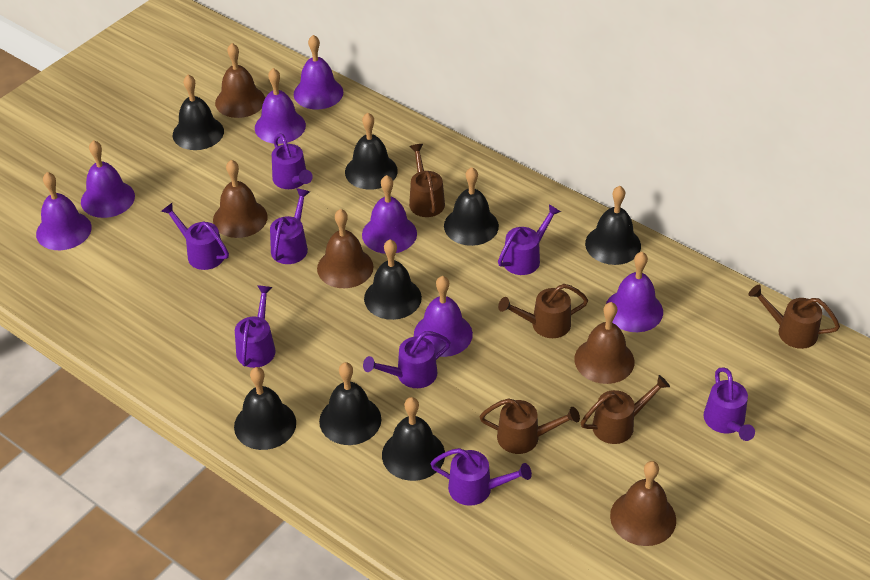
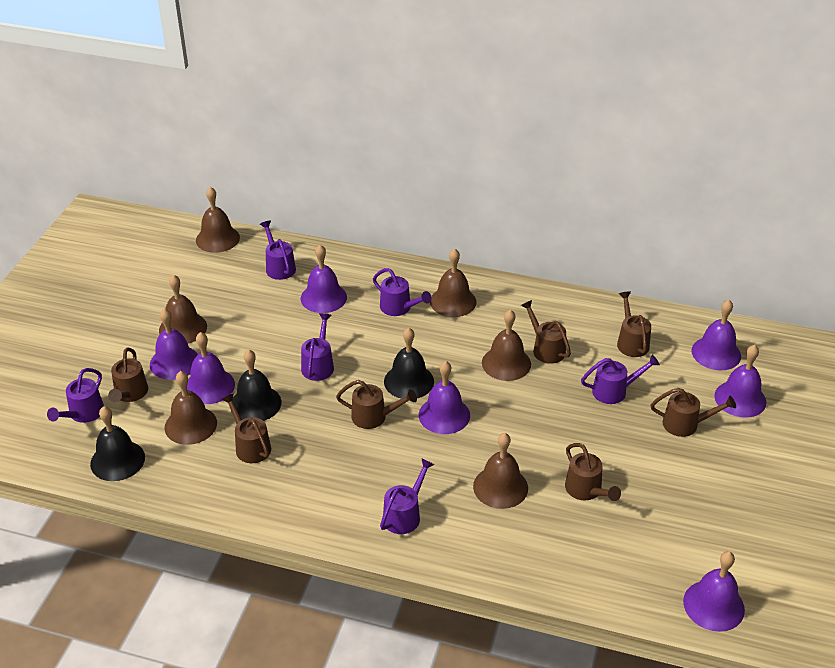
black bell: [173,75,224,150] [234,367,296,450] [319,362,381,445] [345,113,398,190] [364,240,422,320] [382,397,445,481] [444,167,499,246] [585,186,641,265] = 8 -> [90,406,145,481] [231,349,281,421] [384,327,434,399] = 3
brown bell: [213,160,268,238] [215,43,265,118] [317,209,373,288] [574,302,634,384] [610,461,676,546] = 5 -> [159,275,207,344] [164,371,217,445] [196,187,240,253] [430,249,477,317] [473,433,528,509] [482,310,531,381] = 6
brown watering can: [409,144,445,217] [480,398,580,454] [498,284,588,338] [581,375,670,444] [749,285,840,349] = 5 -> [108,348,148,402] [222,393,271,463] [336,380,417,429] [521,300,571,364] [565,443,621,501] [617,291,651,357] [650,388,736,437] = 7
purple watering can: [161,203,229,270] [235,285,276,368] [270,188,310,264] [272,133,313,189] [363,331,451,388] [430,448,532,506] [498,204,561,275] [704,367,755,441] = 8 -> [47,368,104,423] [260,221,296,280] [301,313,334,381] [373,268,432,316] [380,458,435,534] [581,355,660,404] = 6

